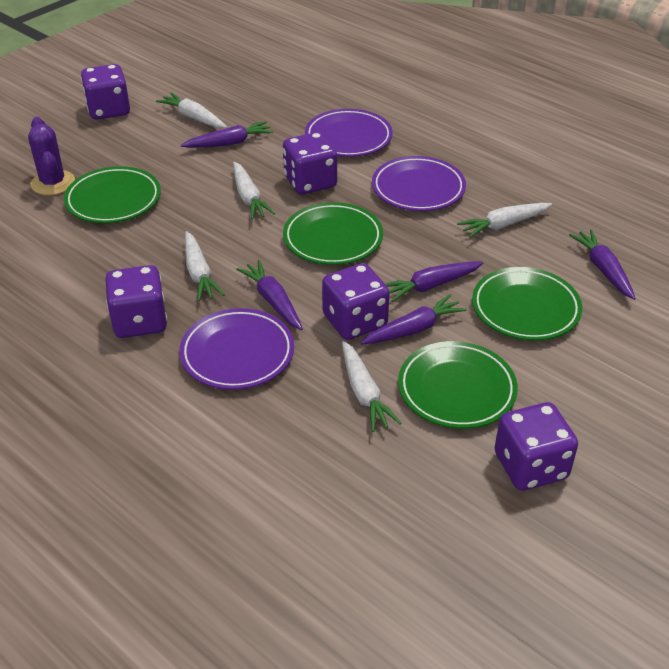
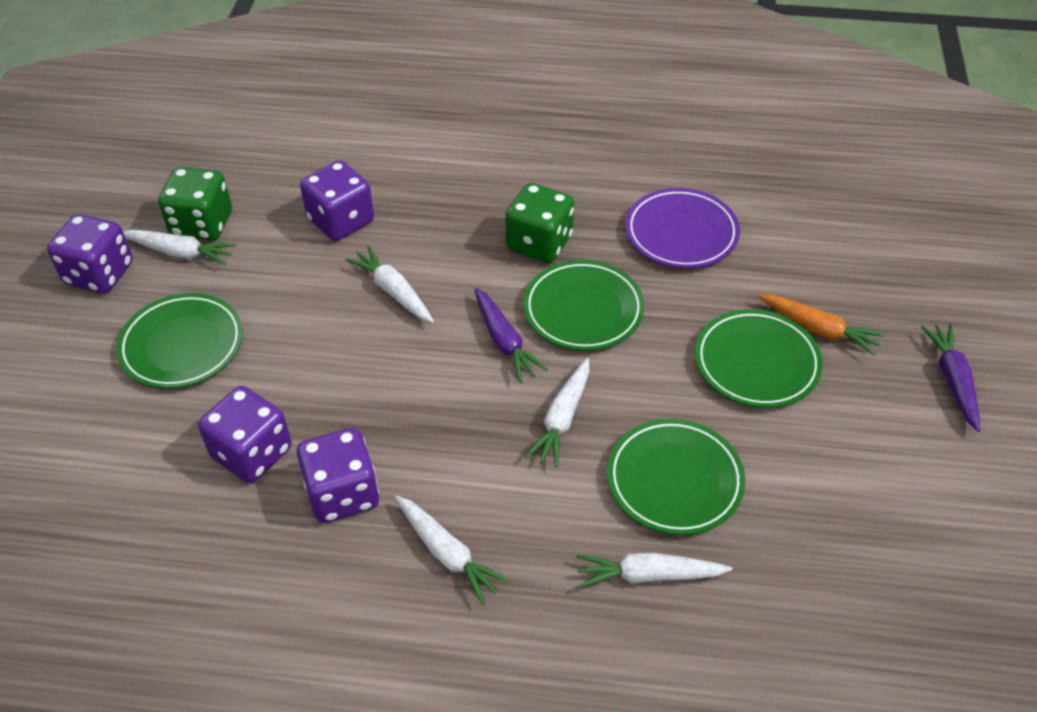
green dice: none = 0 -> [158,167,232,241] [505,183,574,263] = 2
orange carrot: none = 0 -> [757,294,885,356] = 1
purple cactus: [28,117,75,195] = 1 -> none = 0
purple carrot: [181,121,274,148] [236,260,303,330] [361,294,467,344] [386,261,483,302] [569,229,636,300] = 5 -> [474,288,548,382] [921,324,980,432] = 2
purple dice: [81,64,130,120] [105,265,167,338] [283,132,337,195] [322,263,390,340] [494,402,578,491] = 5 -> [47,214,133,294] [198,386,291,483] [297,428,379,523] [300,160,374,241] = 4
purple plate: [179,308,294,390] [305,109,393,157] [372,156,466,211] = 3 -> [625,188,740,268] = 1

